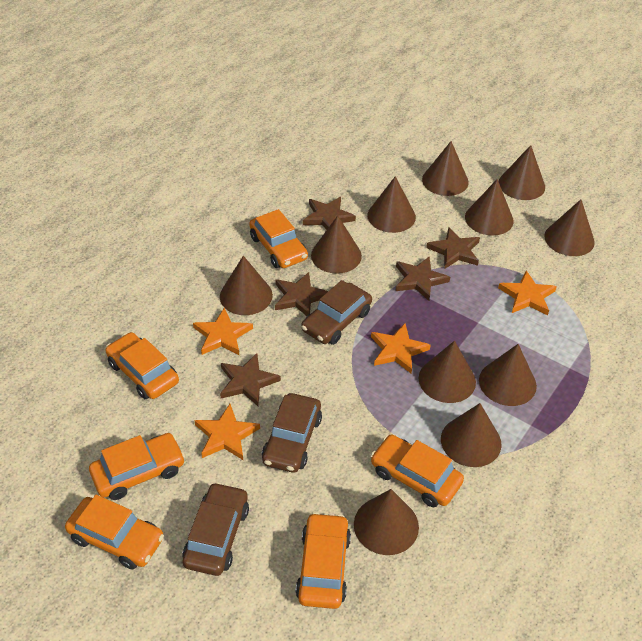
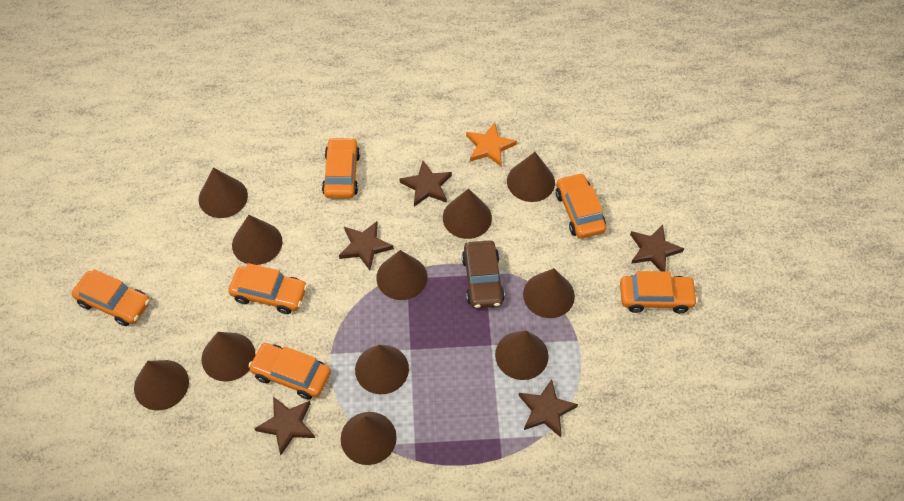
brown car: [182,482,249,576] [262,393,322,473] [301,280,372,345] = 3 -> [462,240,505,309] = 1
orange star: [193,307,253,355] [194,404,260,460] [371,323,431,373] [498,270,557,315] = 4 -> [466,122,517,167] = 1

